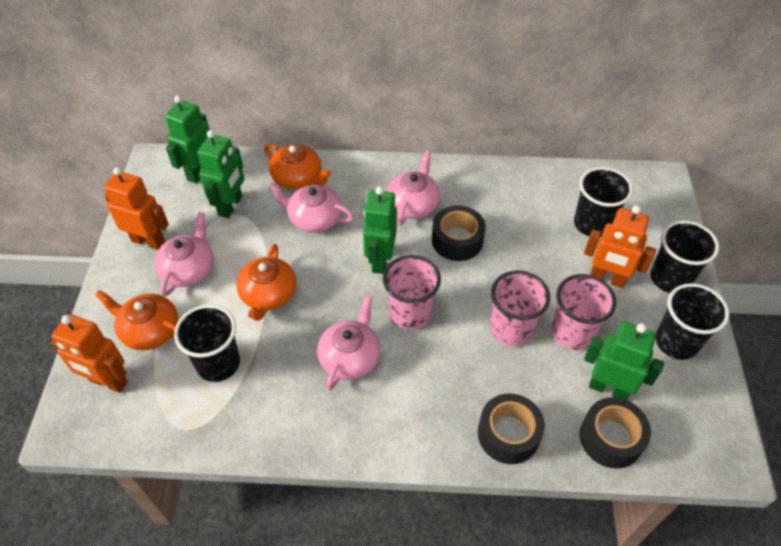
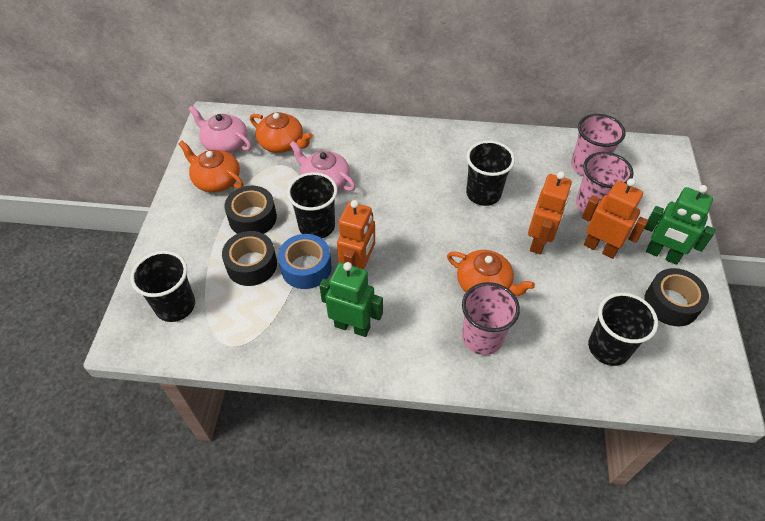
blue tape: none = 0 -> [278,234,332,289] = 1
green robot: [165,95,210,184] [197,130,244,218] [363,187,397,274] [584,322,664,400] = 4 -> [319,262,383,337] [644,185,716,265] = 2
pink teapot: [154,212,214,296] [268,182,354,232] [317,296,380,390] [387,151,440,225] = 4 -> [189,106,252,153] [289,141,356,191] = 2

